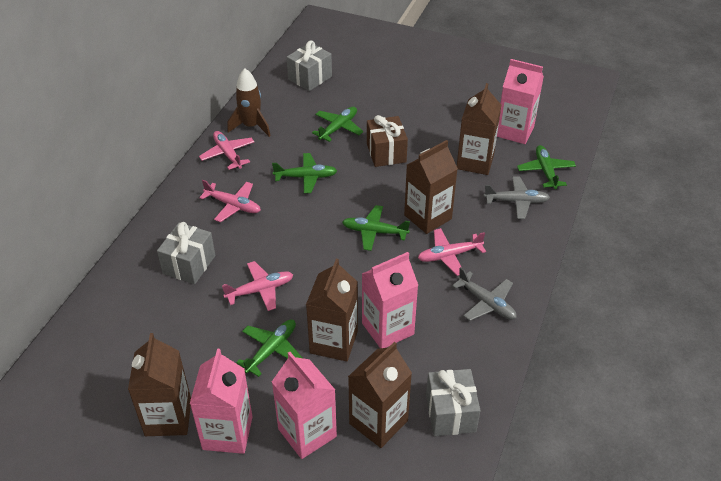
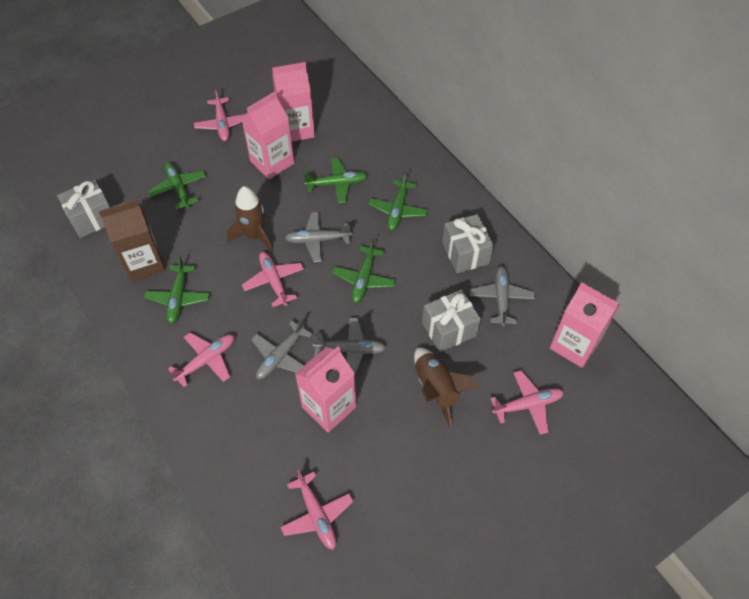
brown carton: [128,333,191,436] [306,259,358,361] [348,342,412,448] [404,140,458,234] [457,83,501,175] = 5 -> [99,200,166,282] = 1
brown gift: [367,115,408,167] = 1 -> none = 0
brown rocket: [227,68,271,137] = 1 -> [227,186,273,253] [414,348,480,428] = 2
grey plane: [452,267,517,321] [484,176,550,219] = 2 -> [251,318,313,379] [285,212,352,262] [312,318,386,374] [470,266,535,327] = 4
pink plane: [199,131,254,170] [199,180,261,222] [222,261,293,311] [418,228,486,276] = 4 -> [168,332,234,387] [194,89,242,141] [242,252,304,307] [280,470,353,550] [490,370,564,435] = 5

